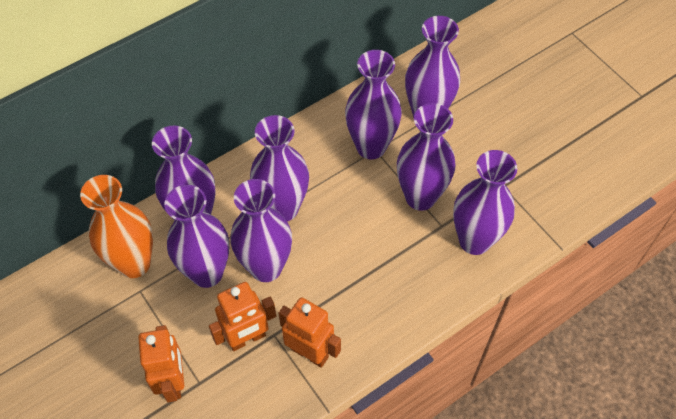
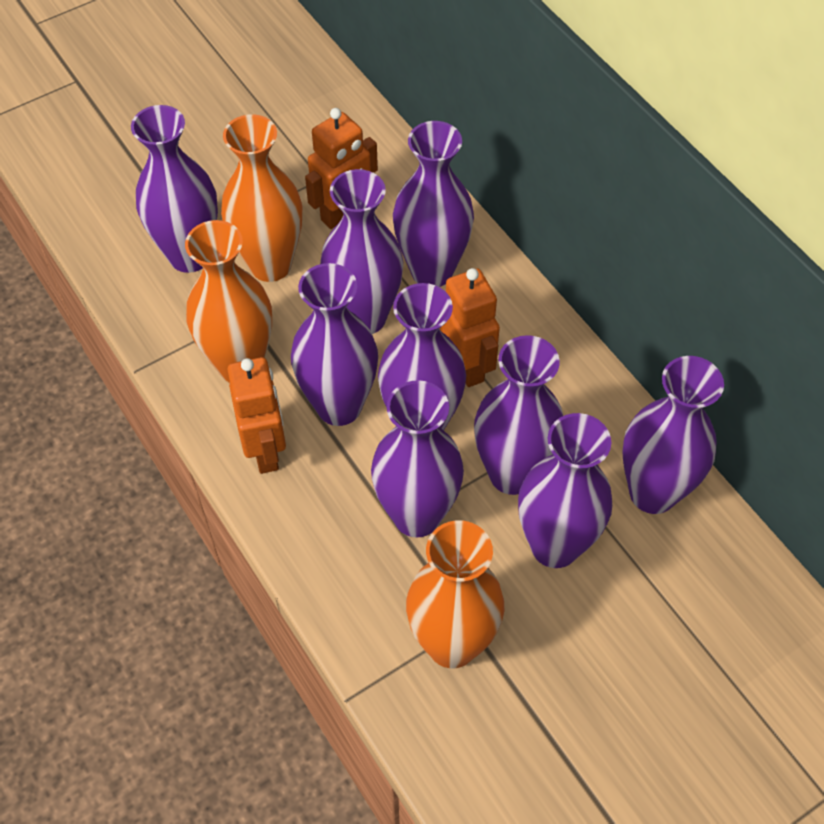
orange vase: [80,175,153,278] = 1 -> [185,220,272,383] [221,114,302,282] [406,520,504,668] = 3
purple vase: [152,125,215,220] [164,185,229,288] [230,179,292,282] [250,115,309,221] [345,50,402,159] [397,103,455,211] [405,16,460,118] [453,150,517,255] = 8 -> [131,105,218,273] [291,263,378,426] [320,169,404,334] [371,380,464,538] [378,283,466,430] [393,121,474,287] [474,335,563,495] [518,413,612,568] [622,356,724,514] = 9

